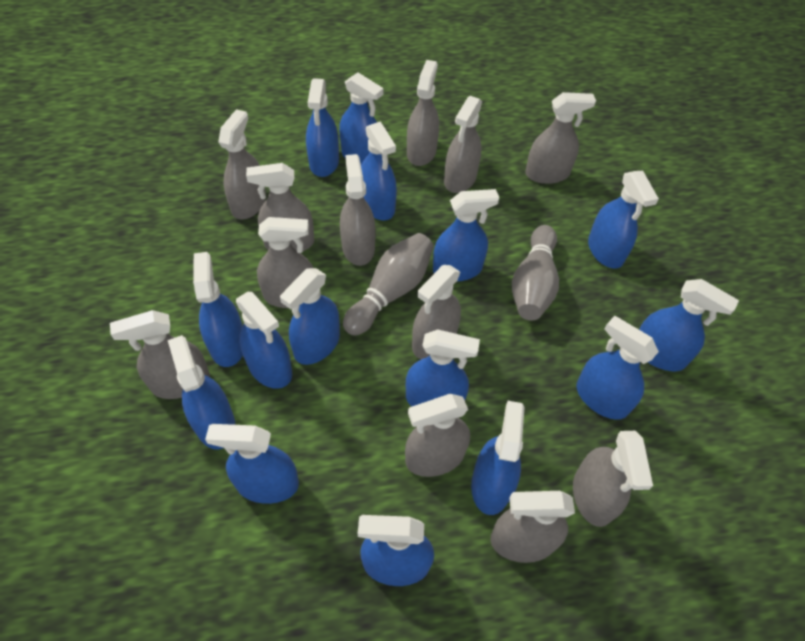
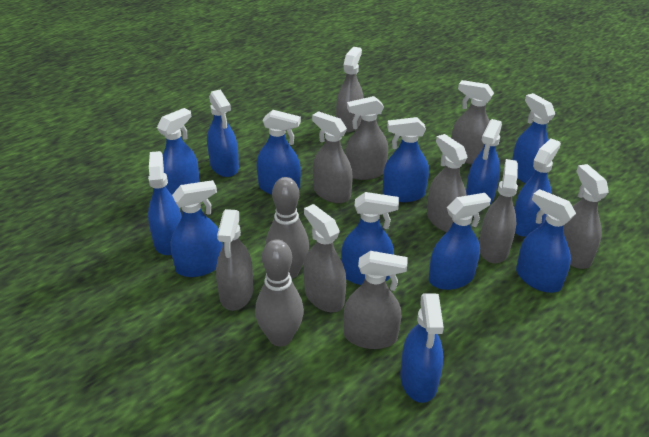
blue spray bottle: [168,335,235,450] [193,252,243,367] [205,424,299,504] [236,292,292,389] [280,268,340,365] [306,78,339,177] [339,73,384,164] [358,515,434,586] [361,121,397,220] [406,329,480,407] [433,189,499,282] [471,401,525,515] [576,316,659,420] [588,171,659,269] [639,279,739,371] = 15 -> [148,151,182,255] [157,108,200,195] [171,180,223,277] [207,90,239,177] [257,110,301,195] [341,192,399,285] [383,117,429,202] [400,294,444,403] [429,193,491,290] [466,119,502,204] [512,93,555,183] [514,138,561,237] [516,189,576,293] = 13
grey spray bottle: [110,310,210,399] [218,109,266,219] [246,163,314,251] [257,217,313,308] [340,154,376,266] [405,394,470,477] [407,60,439,166] [412,265,461,359] [444,96,482,193] [490,491,575,563] [525,92,596,184] [573,431,653,527] = 12 -> [216,209,253,311] [304,204,346,312] [312,111,353,203] [336,47,364,133] [343,251,408,349] [345,96,388,180] [427,134,468,232] [451,80,494,164] [479,159,518,263] [563,164,609,269] = 10

